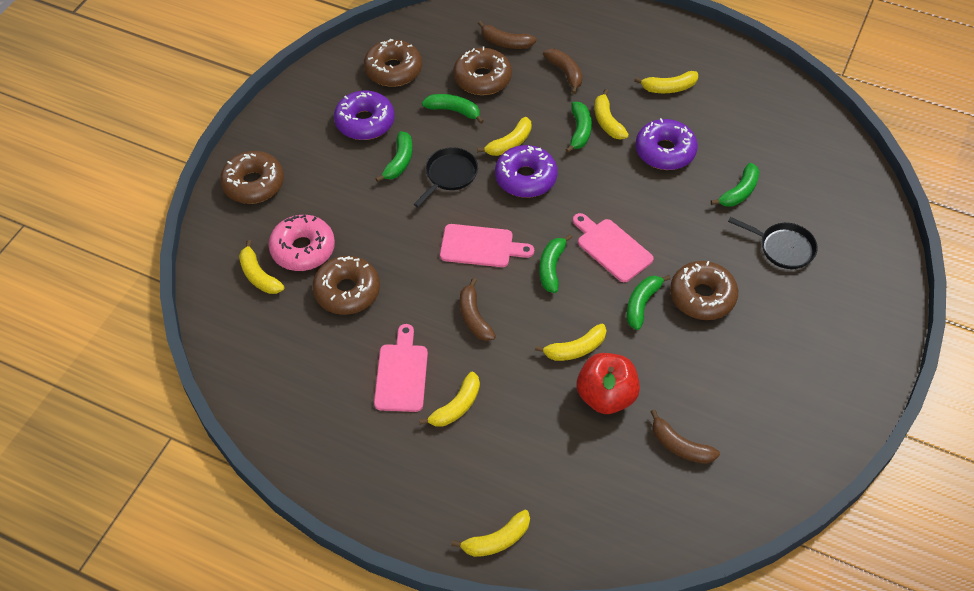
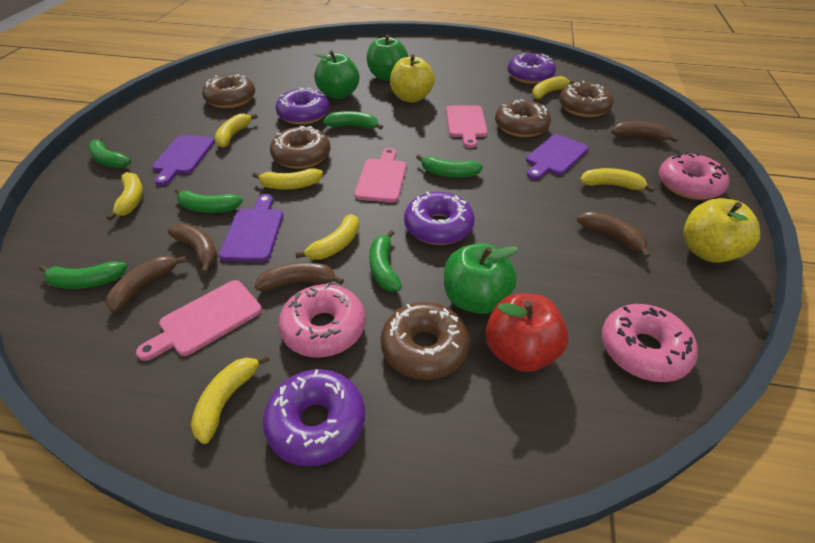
black pan: [413,147,478,207] [728,217,818,269] = 2 -> none = 0
brown banana: [460,278,496,341] [478,21,537,49] [543,49,583,94] [651,410,720,464] = 4 -> [106,256,187,313] [168,224,218,274] [254,262,344,291] [577,212,650,258] [612,121,679,142] = 5
green apple: none = 0 -> [314,51,359,99] [367,34,408,81] [444,243,518,314] = 3
pink donut: [268,215,335,271] = 1 -> [279,283,366,358] [602,304,698,382] [659,152,729,200] = 3
purple cutting board: none = 0 -> [152,135,215,186] [219,194,283,262] [526,134,589,180] = 3
purple donut: [334,90,394,140] [495,145,558,198] [635,118,698,170] = 3 -> [263,369,365,467] [275,88,330,125] [404,191,475,245] [508,53,556,84] = 4
yellow apple: none = 0 -> [390,54,435,103] [683,198,760,263] = 2

